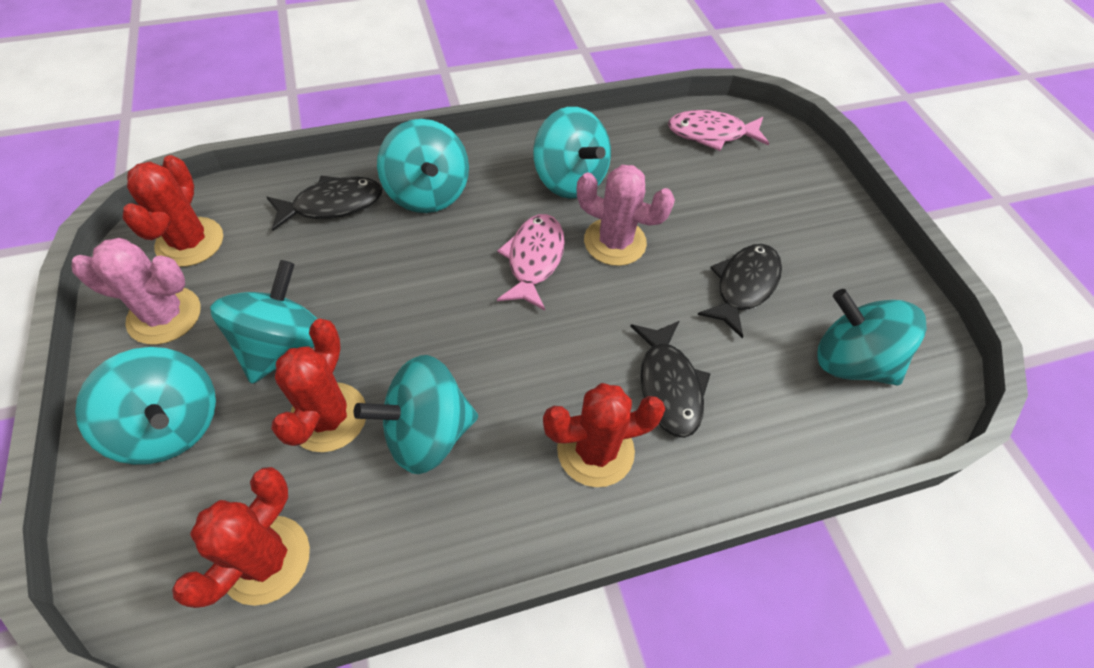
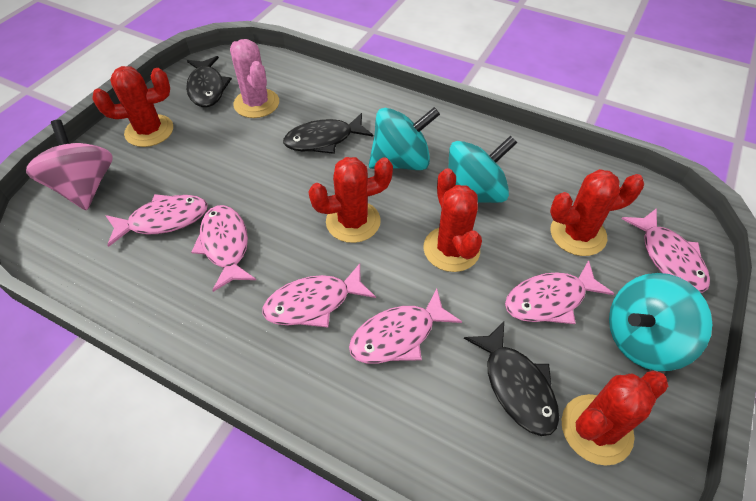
pink cactus: [72,238,200,345] [577,165,675,266] = 2 -> [230,39,279,118] = 1
pink fish: [497,214,565,310] [668,110,769,151] = 2 -> [105,194,208,247] [191,205,256,292] [263,263,376,327] [349,289,462,363] [505,260,614,324] [622,208,710,293] = 6
pink spinning top: none = 0 -> [26,120,113,211] = 1
red cactus: [123,155,223,267] [172,467,310,608] [271,319,366,452] [543,383,665,487] = 4 -> [93,66,173,147] [308,157,393,243] [423,168,482,272] [550,169,644,256] [561,371,668,466] = 5
turquoise spinning top: [75,347,216,465] [210,260,317,384] [354,355,478,474] [377,119,469,213] [533,107,611,199] [817,289,927,385] = 6 -> [369,107,440,170] [448,135,517,203] [609,273,712,371] = 3

